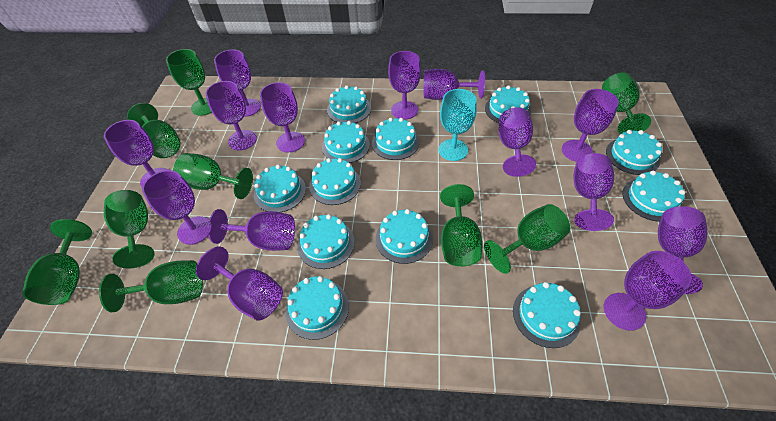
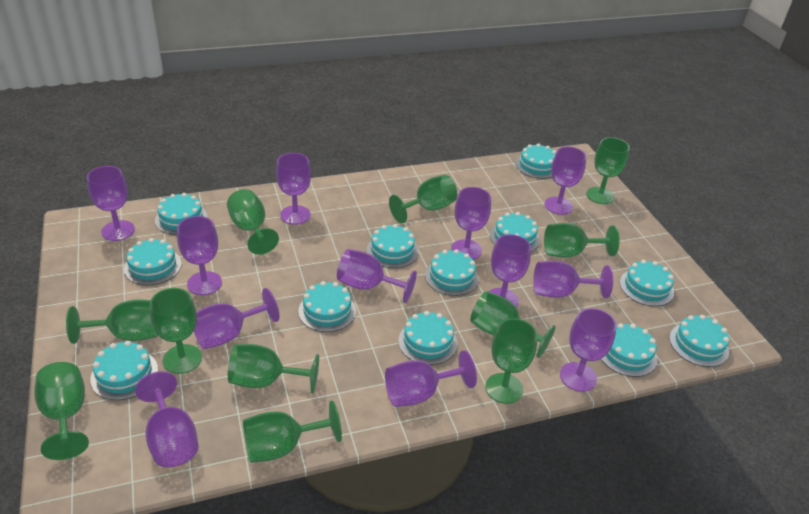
green goblet: [22,219,92,305] [99,260,203,312] [104,190,155,268] [127,103,181,158] [166,49,212,116] [173,153,253,199] [440,184,482,266] [484,204,570,274] [602,73,651,134] = 9 -> [34,362,89,460] [66,299,158,344] [150,288,202,374] [227,189,279,255] [228,344,319,393] [243,401,342,463] [389,175,457,223] [470,291,556,358] [485,318,537,404] [544,223,620,257] [586,137,630,204] = 11
purple goblet: [104,120,169,187] [142,170,209,245] [196,247,283,321] [206,81,257,150] [208,209,295,251] [214,50,261,117] [260,82,305,152] [388,51,421,120] [423,69,485,100] [498,107,536,177] [562,89,619,162] [573,153,614,231] [604,251,692,331] [658,206,707,294] = 14 -> [87,166,135,241] [135,371,199,467] [177,216,222,295] [194,288,280,349] [276,153,311,224] [337,249,417,303] [385,350,477,407] [451,187,491,260] [488,234,531,308] [533,261,613,298] [544,146,586,215] [560,308,617,392] = 12
turquoise goblet: [439,89,477,161] = 1 -> none = 0

